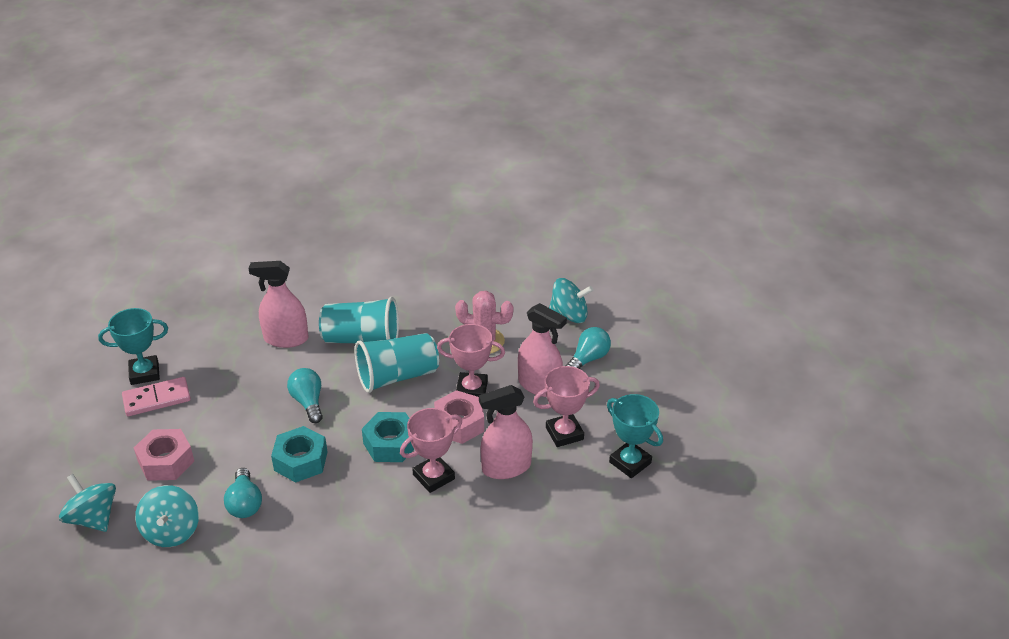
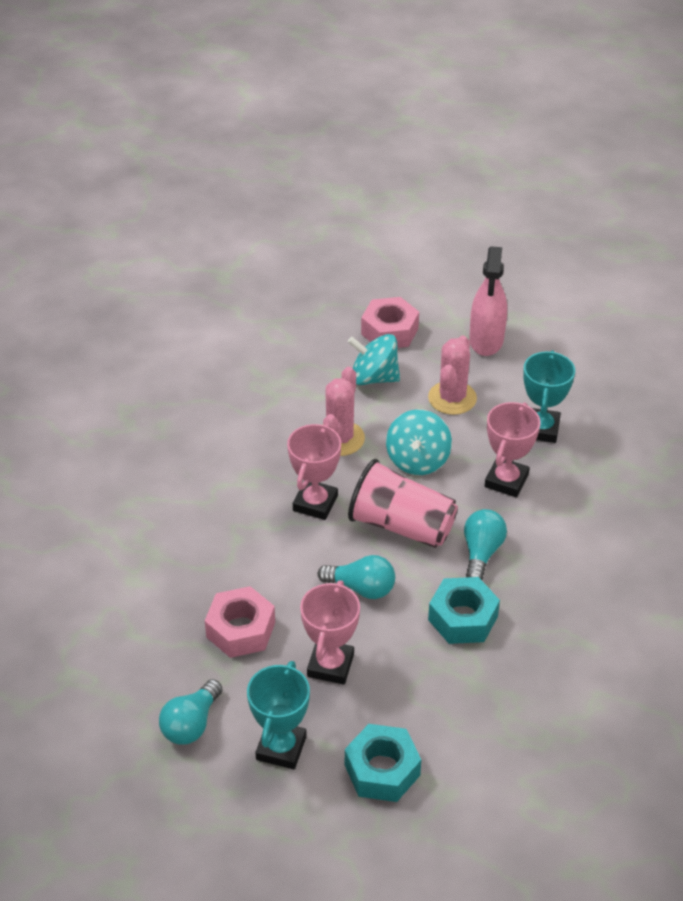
pink cactus: [455,291,514,354] = 1 -> [323,367,365,456] [428,335,477,415] = 2
pink cup: none = 0 -> [348,459,458,548] = 1
pink domino: [122,377,191,416] = 1 -> none = 0
pink spray bottle: [248,261,308,348] [479,385,533,479] [518,303,567,397] = 3 -> [469,246,507,356] = 1
turquoise cup: [319,297,399,343] [355,333,439,393] = 2 -> none = 0
turquoise spinning top: [59,474,116,532] [135,485,199,547] [549,278,593,323] = 3 -> [348,334,400,385] [386,409,452,475] = 2

